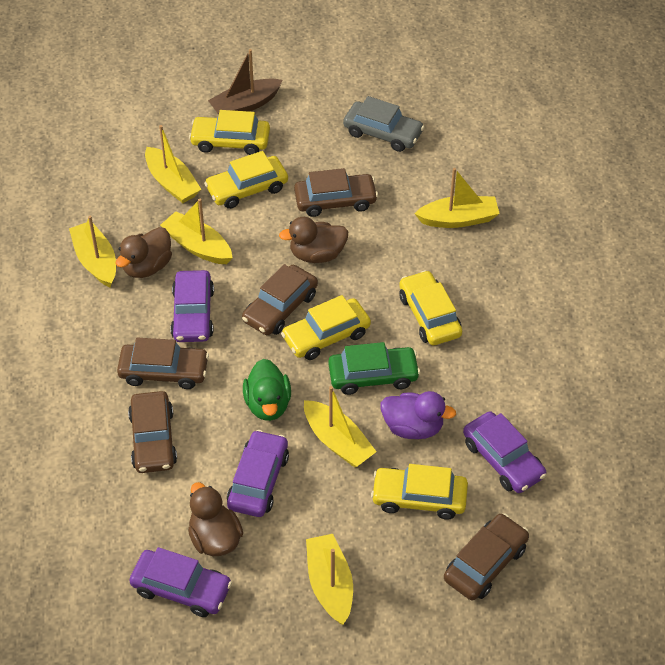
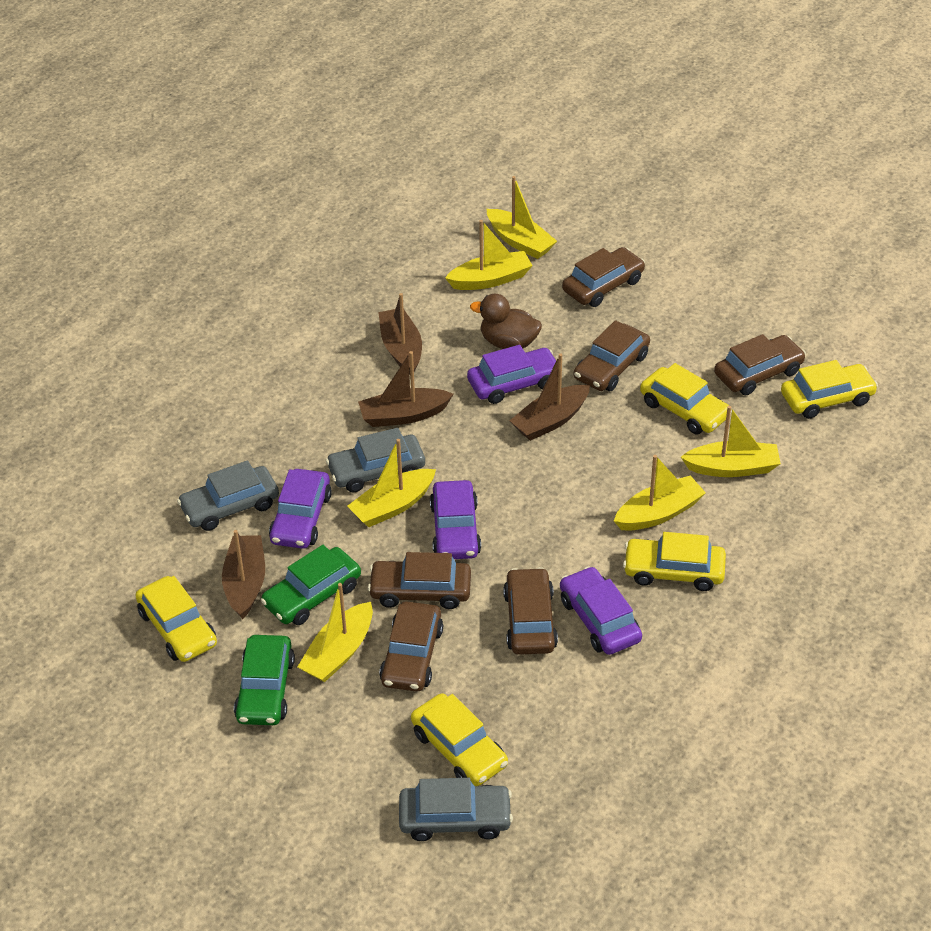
brown boat: [208,49,283,114] = 1 -> [222,530,265,619] [358,351,454,427] [378,293,422,375] [509,353,590,441] = 4
brown car: [117,338,209,389] [128,391,177,473] [242,264,318,335] [294,168,378,217] [444,513,529,601] = 5 -> [368,552,471,609] [379,601,443,692] [503,567,558,655] [562,247,645,307] [574,320,650,391] [714,334,806,395] = 6
brown duck: [116,227,172,278] [188,482,243,556] [279,217,348,263] = 3 -> [470,294,542,349] = 1
green car: [328,342,420,395] = 1 -> [234,635,295,725] [261,545,361,625] = 2
green duck: [243,359,291,421] = 1 -> none = 0
grey car: [343,96,424,152] = 1 -> [177,460,279,531] [326,428,425,492] [399,778,513,841] = 3
purple duck: [381,391,456,439] = 1 -> none = 0

